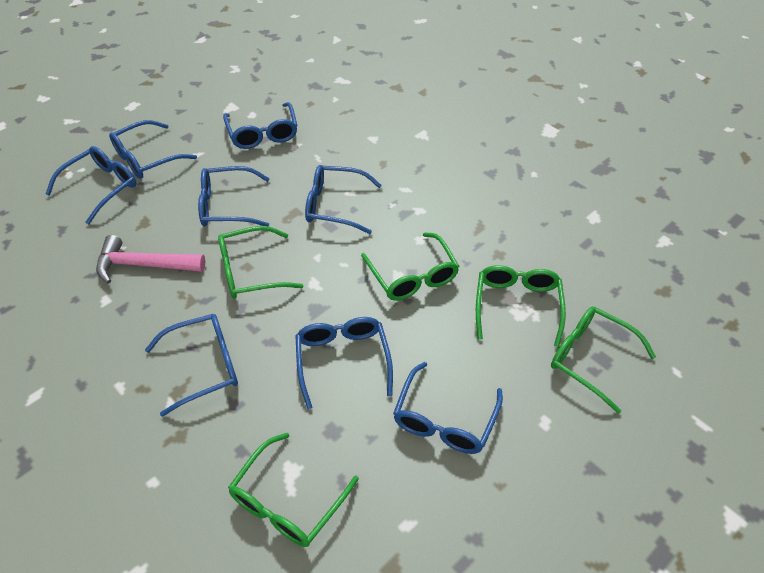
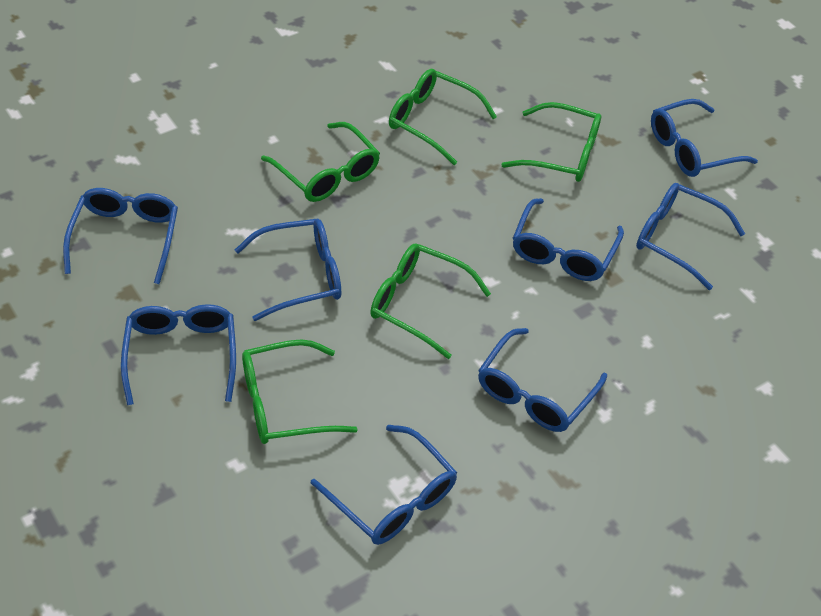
pink hammer: [96,235,205,284] = 1 -> none = 0

